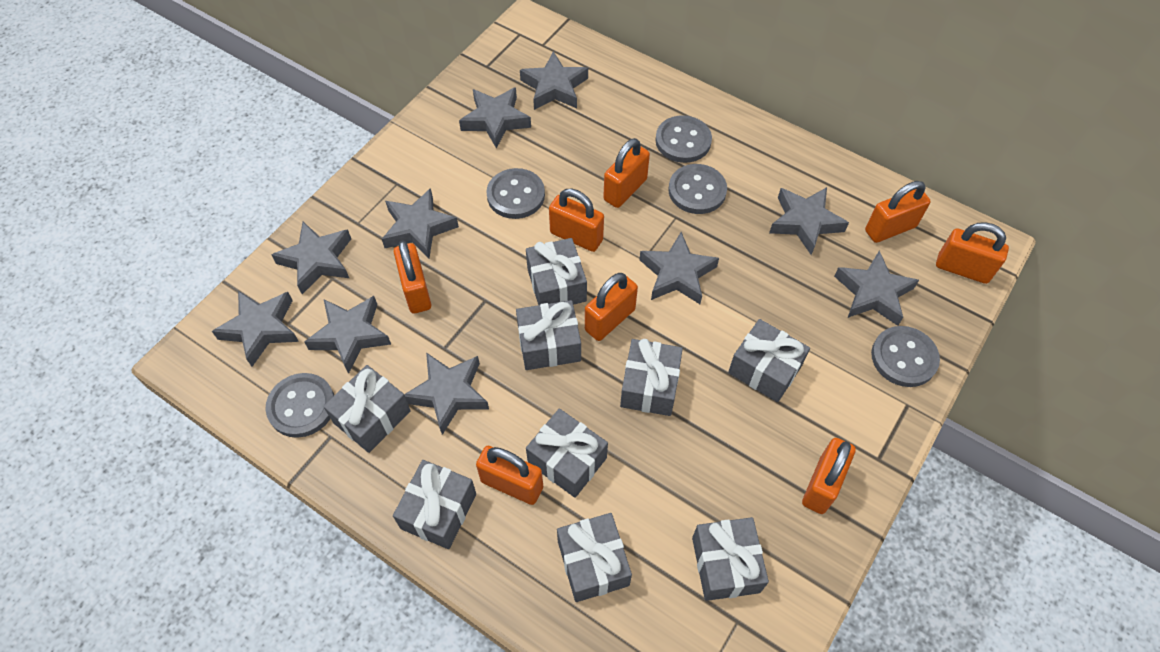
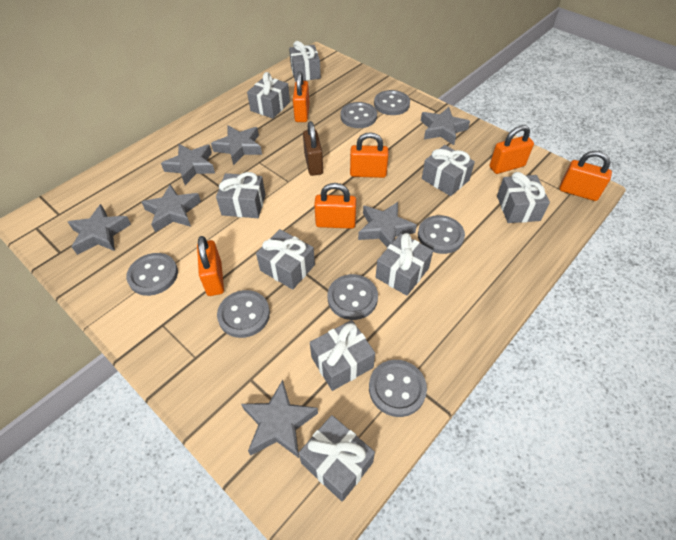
brown padlock: none = 0 -> [303,121,323,176] = 1
grey button: [266,373,334,438] [486,168,545,219] [656,115,712,163] [669,164,727,214] [871,326,940,387] = 5 -> [126,253,178,296] [217,290,270,338] [328,274,378,320] [340,102,377,128] [369,360,427,417] [374,90,410,115] [418,215,465,254] = 7
grey star: [212,291,299,367] [271,222,351,294] [304,296,391,374] [382,188,459,259] [404,352,489,435] [459,87,531,149] [520,51,588,110] [639,232,719,304] [769,187,849,255] [834,251,919,326] = 10 -> [68,204,131,255] [142,184,201,232] [161,144,215,185] [211,125,262,165] [241,380,318,458] [358,202,417,247] [421,107,470,145] = 7
orange padlock: [394,240,431,314] [476,446,543,505] [549,188,604,252] [585,273,638,341] [603,138,650,208] [802,438,856,514] [865,181,931,243] [936,222,1009,284] = 8 -> [197,236,224,296] [293,71,310,122] [314,183,356,229] [350,132,388,178] [489,125,534,174] [559,151,612,201] = 6

